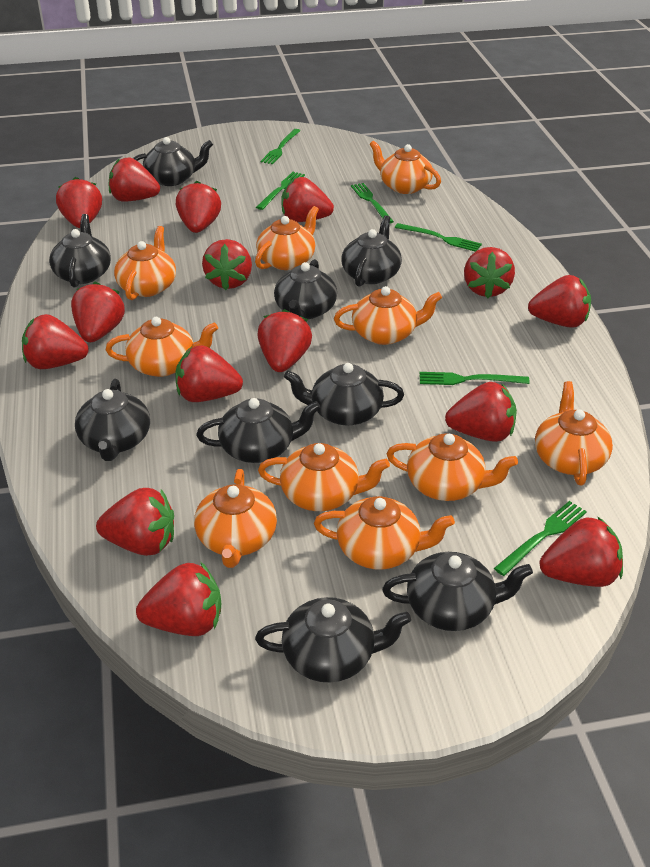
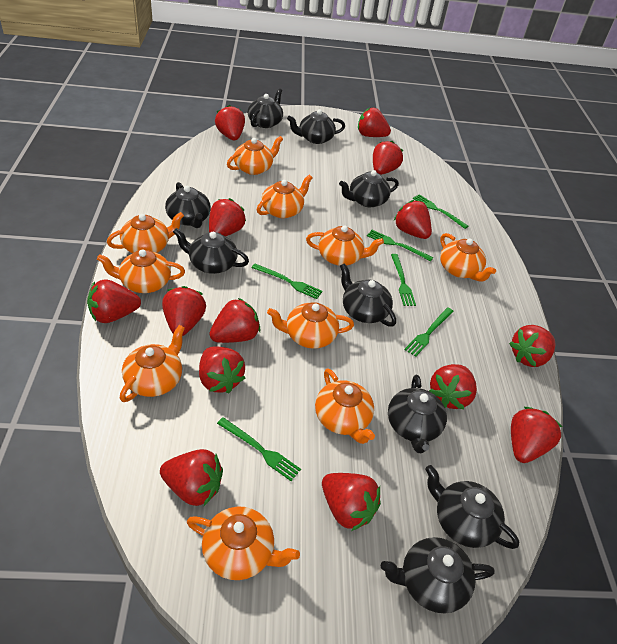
red strawberry: [22,314,89,369] [56,177,102,228] [71,282,125,342] [96,488,174,556] [109,158,160,202] [136,561,221,636] [176,181,221,233] [176,345,243,402] [202,239,252,290] [258,309,312,372] [281,177,334,222] [445,382,517,442] [464,247,515,298] [528,275,591,328] [539,516,623,587] = 15 -> [87,279,141,323] [160,449,223,506] [162,286,206,336] [199,346,245,393] [209,198,246,236] [209,298,261,343] [215,105,245,140] [322,473,381,531] [358,108,391,137] [373,141,403,175] [394,200,432,239] [429,364,477,409] [509,325,556,367] [511,407,562,463] = 14

